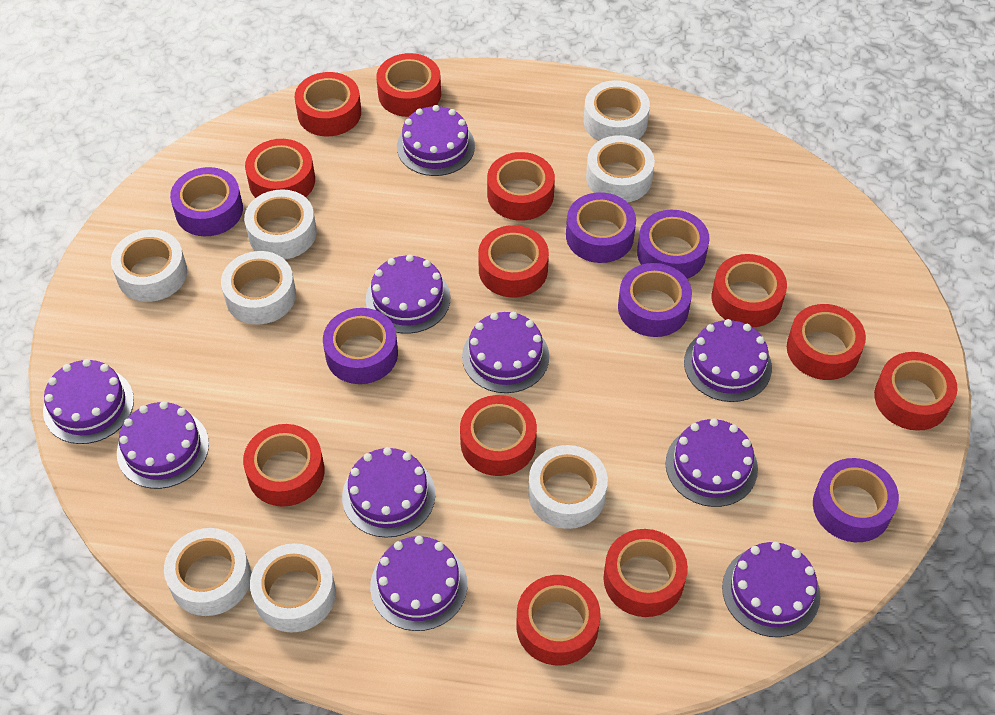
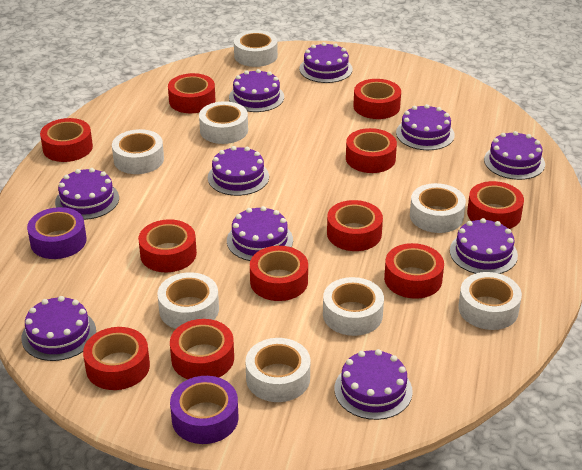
purple tape: [170,167,243,236] [323,308,398,384] [566,192,636,263] [618,263,692,337] [637,210,709,279] [813,458,899,542] = 6 -> [27,207,87,259] [170,376,239,444] = 2
red tape: [243,424,325,507] [245,139,315,198] [295,72,361,136] [376,53,441,117] [460,395,537,476] [478,225,549,297] [487,152,555,221] [517,575,601,665] [603,529,688,617] [712,254,787,327] [787,304,866,380] [874,352,958,431] = 12 -> [40,118,93,162] [83,327,150,390] [138,219,197,272] [168,73,215,113] [170,319,234,379] [250,246,308,301] [327,200,383,251] [346,128,397,173] [353,79,401,119] [384,243,444,299] [467,181,524,229] = 11

